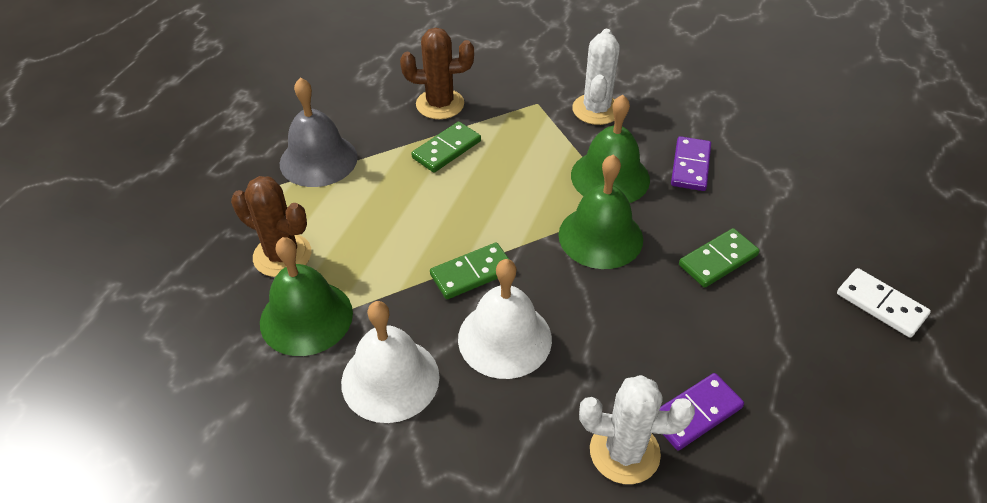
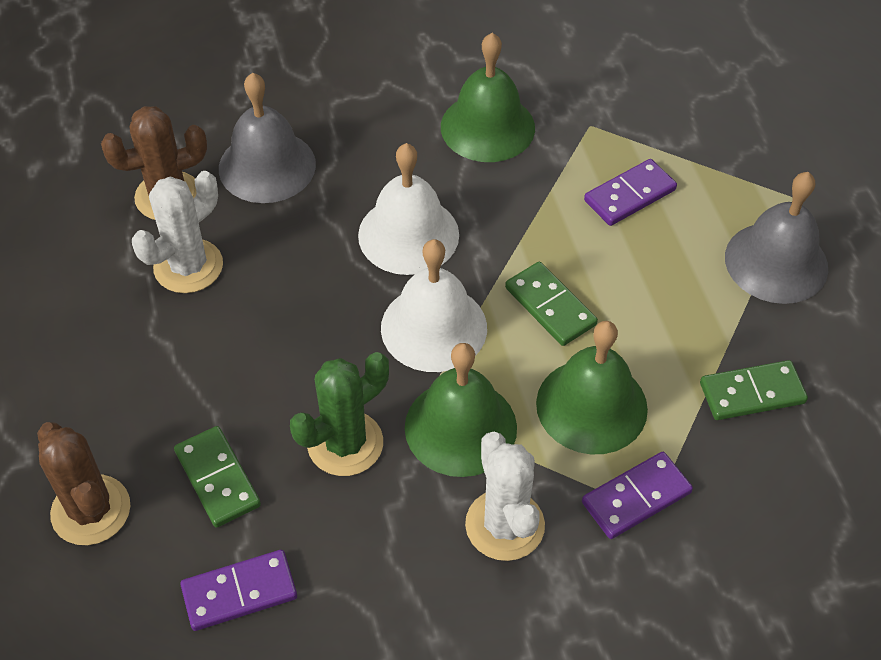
green cactus: none = 0 -> [290,352,389,476] = 1
grey bell: [280,77,358,187] = 1 -> [219,72,316,203] [725,172,828,304] = 2
purple domino: [660,373,744,451] [671,136,711,191] = 2 -> [180,550,297,631] [582,452,693,539] [584,159,677,226] = 3
white domino: [837,268,931,338] = 1 -> none = 0

